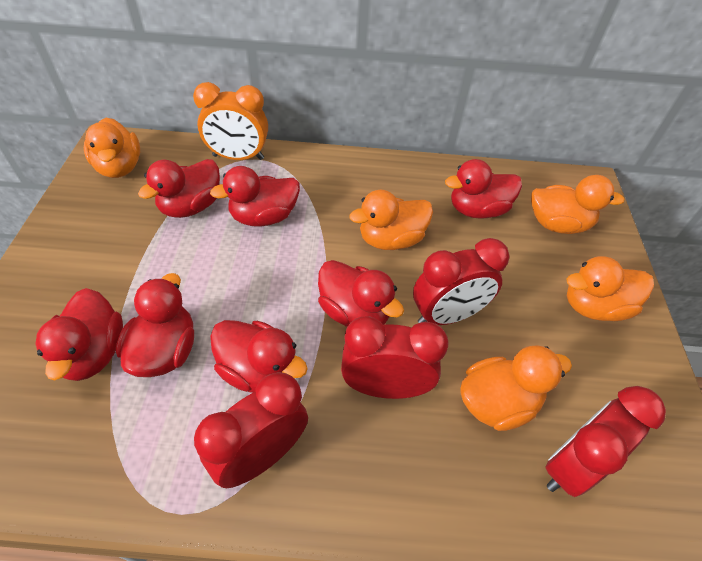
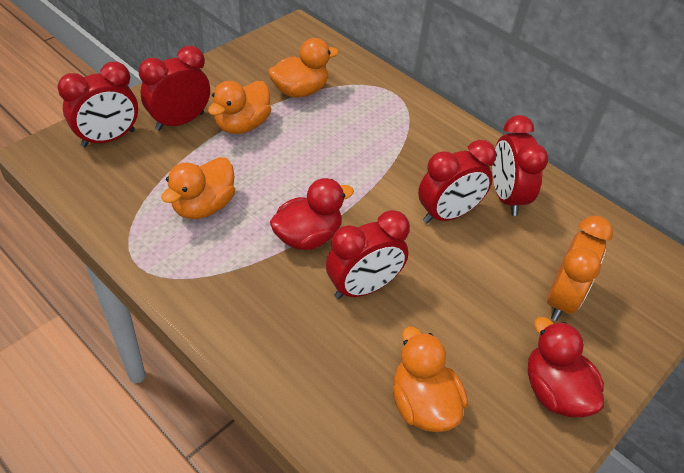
orange duck: [84,118,140,178] [349,190,433,250] [460,345,572,431] [531,175,625,234] [566,256,654,321] = 5 -> [161,157,235,219] [208,81,271,134] [268,38,339,97] [393,327,467,432] = 4
red clock: [194,372,308,488] [341,316,449,399] [413,238,510,325] [545,386,666,497] = 4 -> [57,62,138,147] [139,46,210,131] [326,210,410,299] [418,140,496,224] [492,115,548,216] = 5
red duck: [35,288,123,381] [116,273,194,377] [138,159,220,218] [210,166,300,227] [210,320,308,393] [318,260,404,327] [445,159,522,219] = 7 -> [270,178,354,250] [528,317,604,417] = 2

